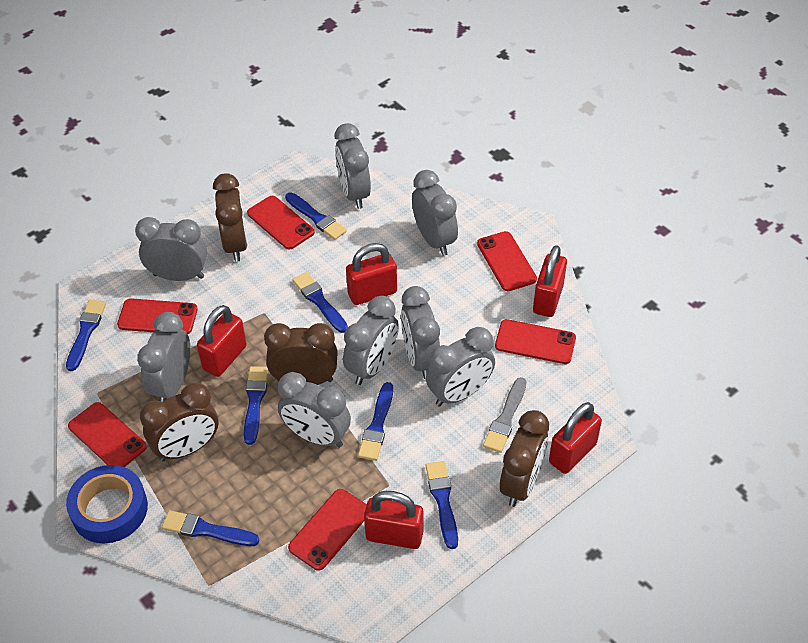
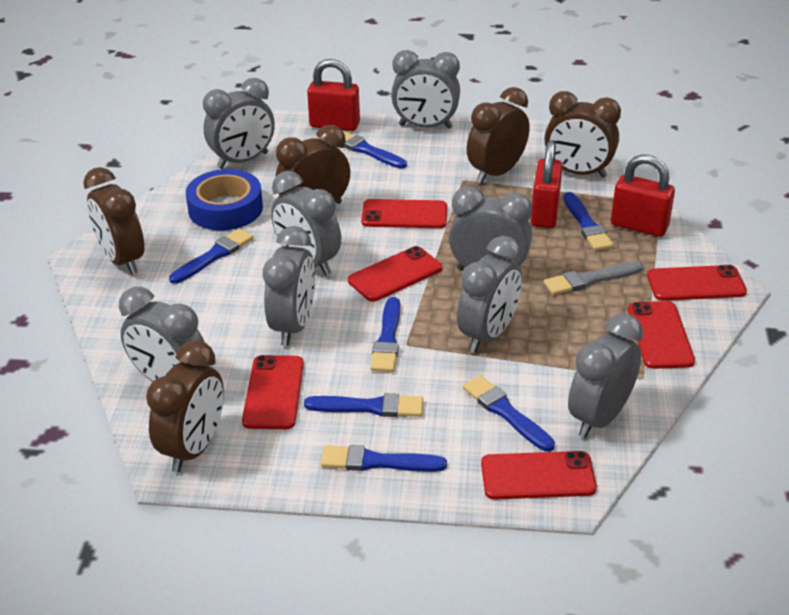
brown clock: [140,382,219,461] [213,173,248,262] [264,323,338,385] [500,410,549,507] = 4 -> [83,167,144,275] [146,340,224,473] [275,125,350,204] [467,87,529,184] [545,91,621,178] = 5
red padlock: [197,305,247,377] [346,243,397,305] [364,491,424,549] [533,245,567,317] [549,402,602,474] = 5 -> [307,59,360,131] [531,141,563,228] [611,154,675,237] = 3

